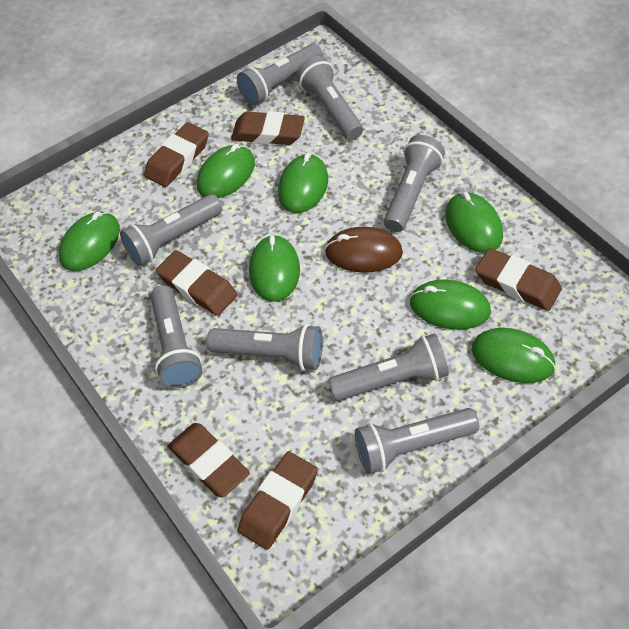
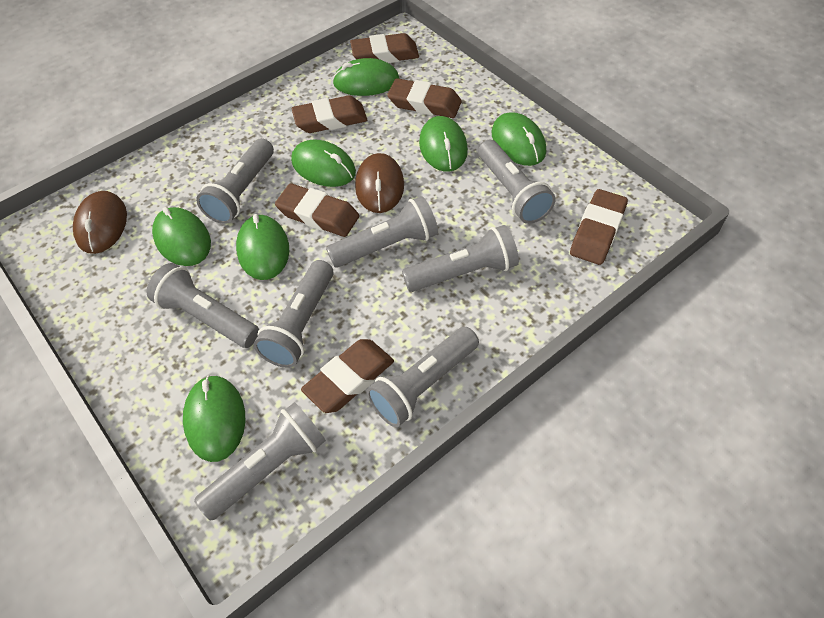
brown mouse: [325,227,403,273] = 1 -> [73,191,127,254] [355,153,404,213] = 2

